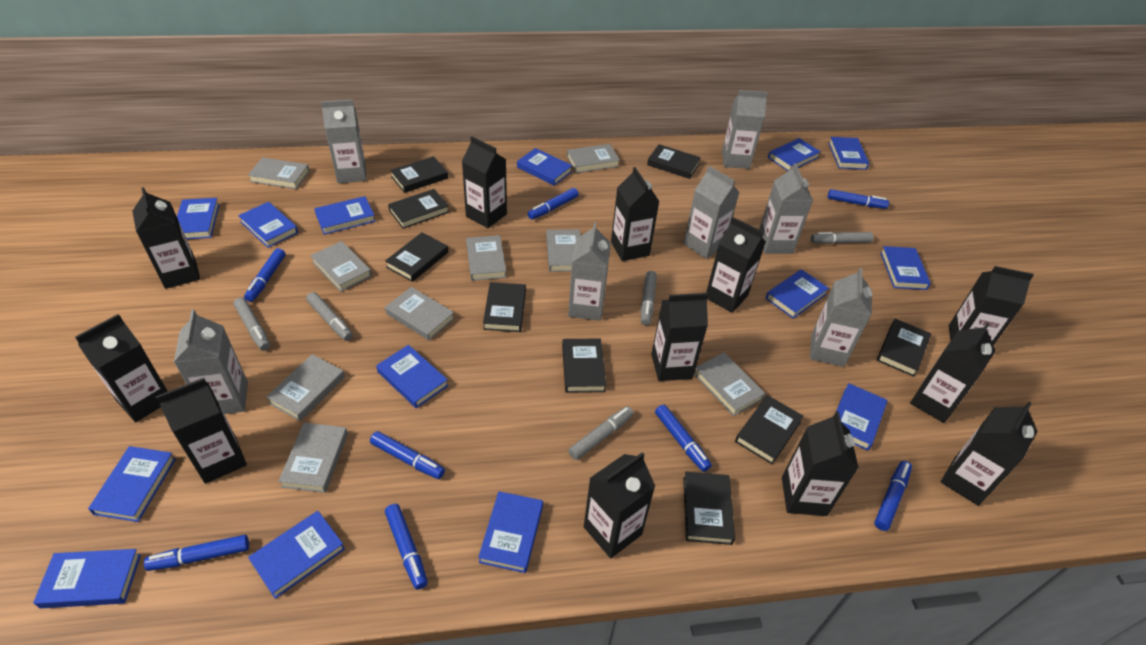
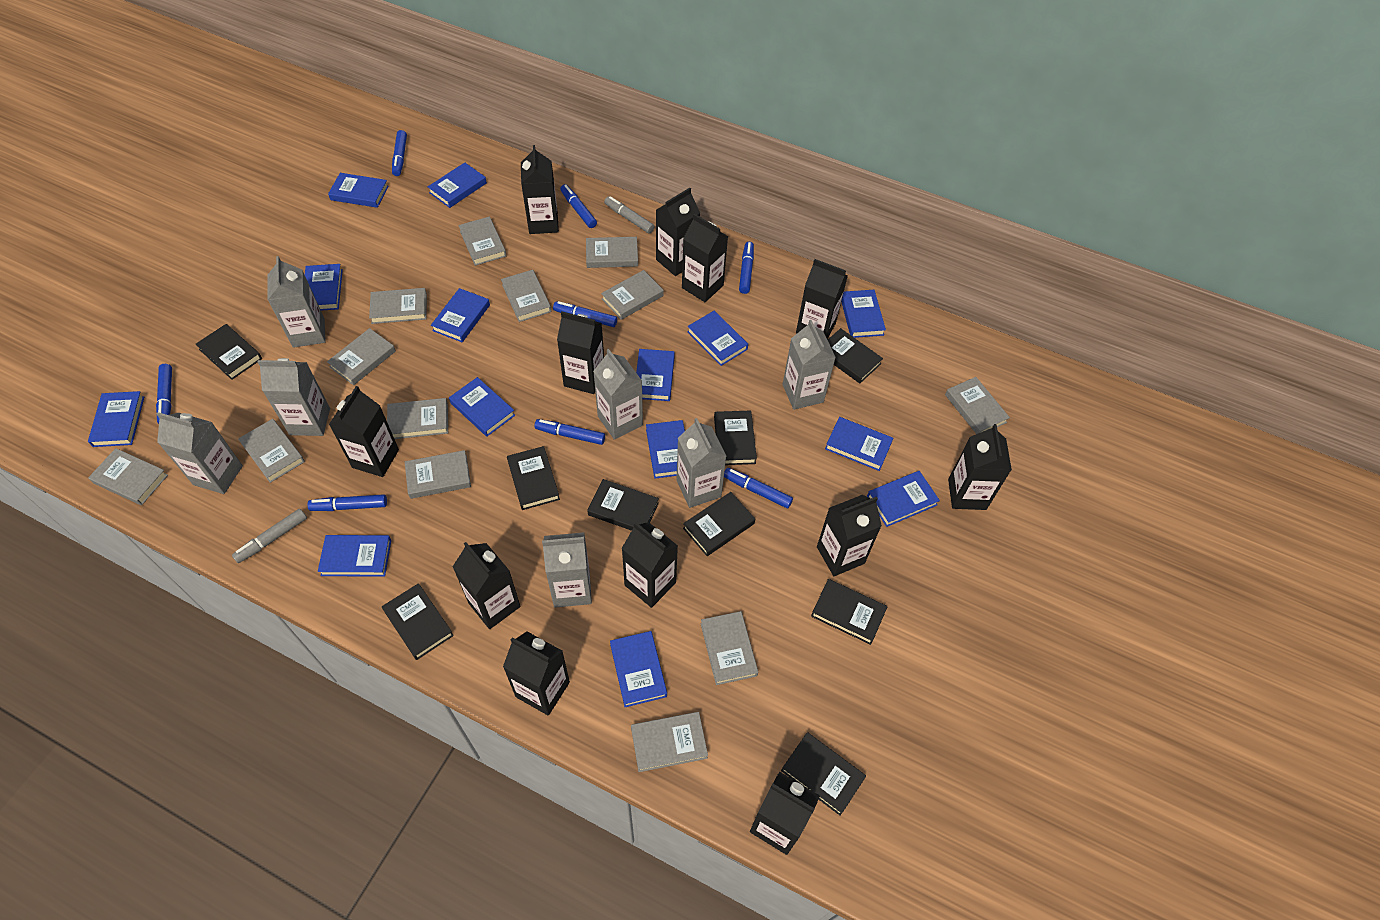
grey book: [248,157,310,189] [266,354,345,421] [278,422,348,493] [310,241,372,292] [385,287,455,340] [466,235,506,281] [546,229,581,272] [567,144,620,173] [694,353,766,416] = 9 -> [88,448,168,505] [238,419,305,483] [327,328,396,385] [369,288,427,324] [387,398,448,439] [405,450,471,499] [458,217,506,266] [501,270,551,322] [586,237,638,268] [601,270,664,320] [631,712,708,772] [701,611,758,685] [945,377,1010,434] = 13
grey marker: [233,297,270,351] [306,292,353,341] [568,406,634,460] [641,271,657,325] [811,232,873,244] = 5 -> [232,509,307,563] [604,196,655,233] = 2

